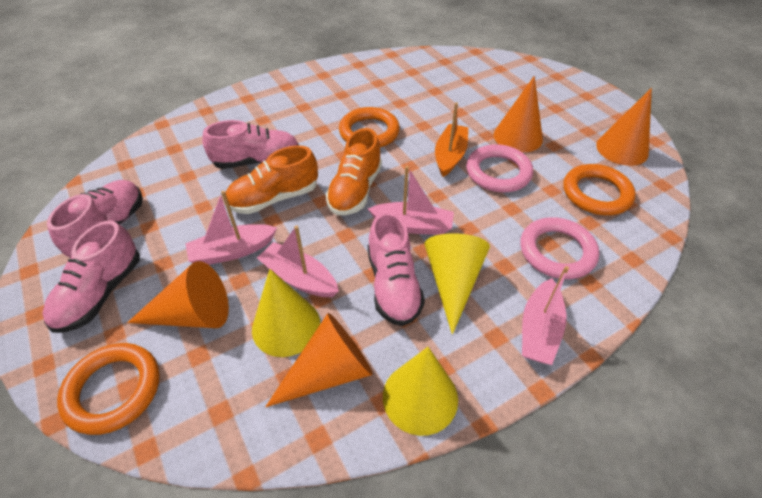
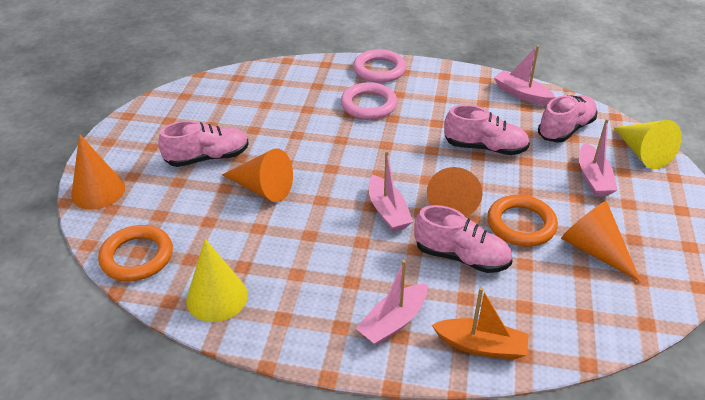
orange ring: [57,343,160,435] [339,107,400,147] [563,164,636,215] = 3 -> [98,225,173,281] [487,195,558,247] = 2
orange shoe: [224,145,318,214] [326,128,382,215] = 2 -> none = 0
yellow cone: [252,269,320,357] [383,347,458,436] [424,233,490,335] = 3 -> [186,239,248,322] [613,120,682,169] = 2

